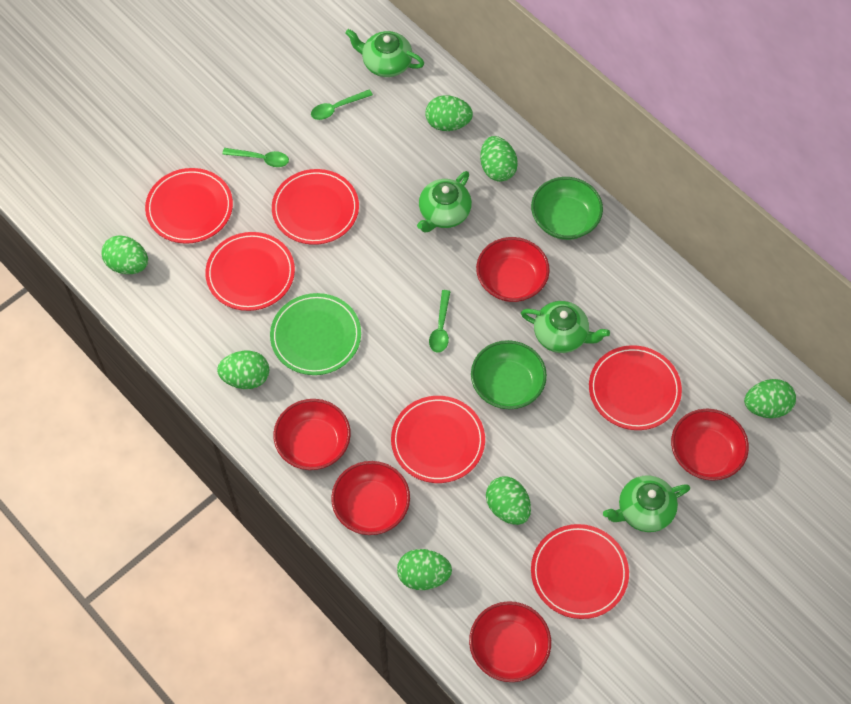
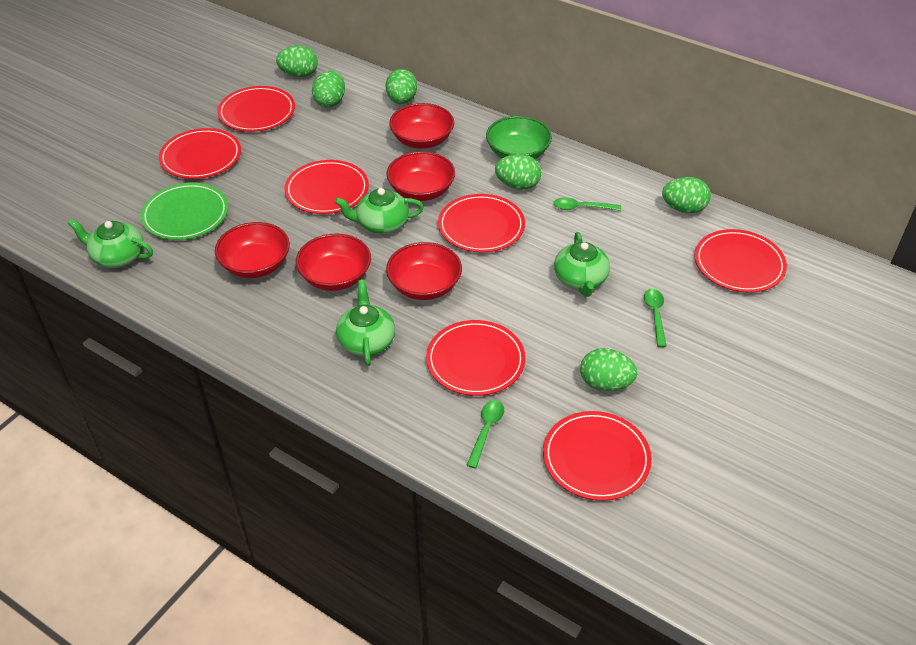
green bowl: [471,340,547,409] [531,177,603,240] = 2 -> [486,116,552,159] = 1
green egg: [101,235,148,274] [217,351,270,389] [397,549,452,590] [426,95,473,131] [480,136,518,182] [486,476,531,525] [744,379,796,418] = 7 -> [276,45,318,77] [312,70,345,108] [386,69,417,104] [495,154,541,190] [580,348,637,391] [662,177,711,213] = 6
red plate: [145,168,233,244] [205,232,295,311] [272,169,359,245] [391,396,485,483] [531,524,629,619] [589,345,682,430] = 6 -> [159,128,241,179] [217,86,295,132] [284,160,369,214] [426,320,526,396] [438,194,525,252] [543,411,652,501] [694,229,787,293] = 7

